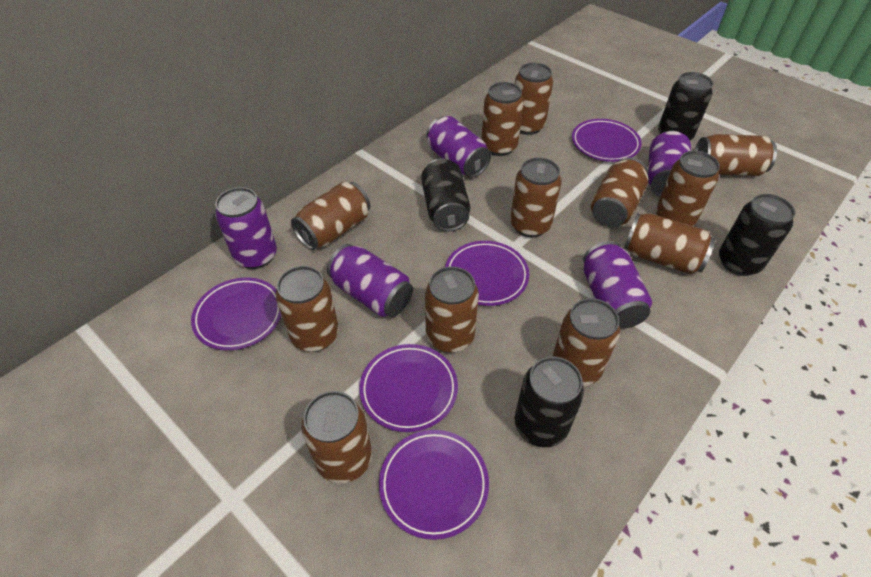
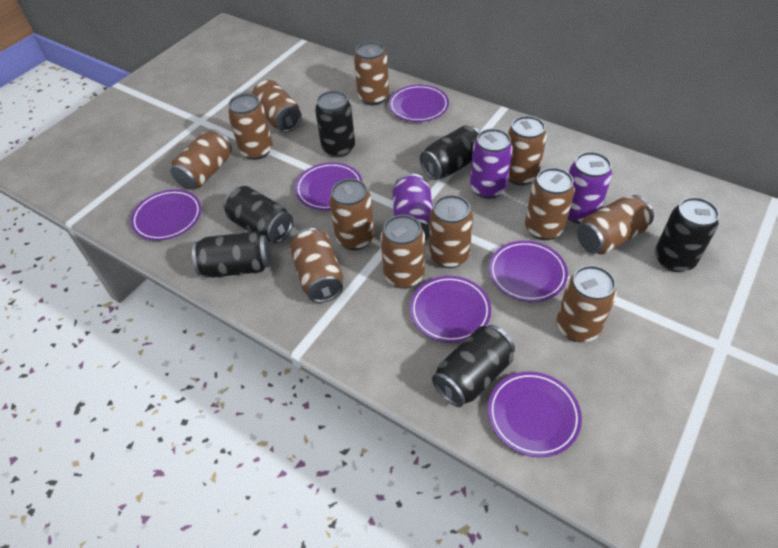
black can: [421,158,470,232] [515,357,584,447] [658,72,713,140] [719,194,795,276] = 4 -> [192,231,270,278] [223,186,293,243] [315,91,355,157] [420,125,480,180] [432,325,515,407] [655,197,719,272] = 6
purple can: [215,187,277,269] [327,244,413,317] [427,116,491,178] [583,241,652,329] [648,131,691,197] = 5 -> [392,173,433,240] [470,128,513,199] [568,152,612,224] = 3
purple plate: [191,277,282,350] [359,344,458,432] [379,430,489,540] [445,241,530,306] [572,119,642,162] = 5 -> [131,189,201,241] [295,162,363,210] [389,85,449,122] [410,276,491,343] [488,372,582,457] [489,241,568,302] = 6

